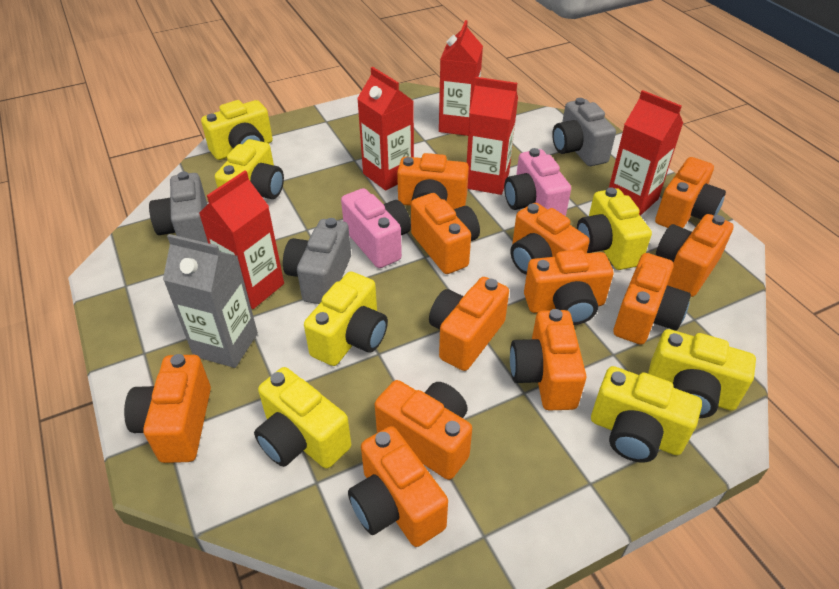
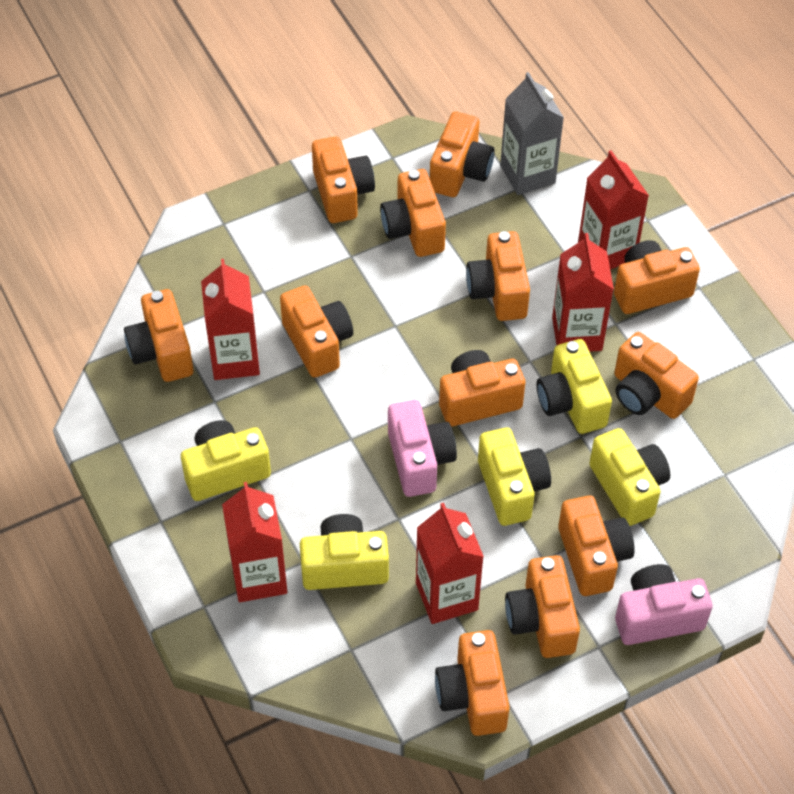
grey camera: [149,172,208,243] [283,218,351,304] [552,98,616,166] = 3 -> none = 0
yellow camera: [201,100,273,160] [215,139,284,199] [254,367,351,469] [304,271,388,366] [577,187,652,270] [591,366,702,462] [648,329,756,418] = 7 -> [181,420,271,501] [300,514,389,590] [478,428,551,526] [536,339,612,434] [590,428,670,526] = 5

